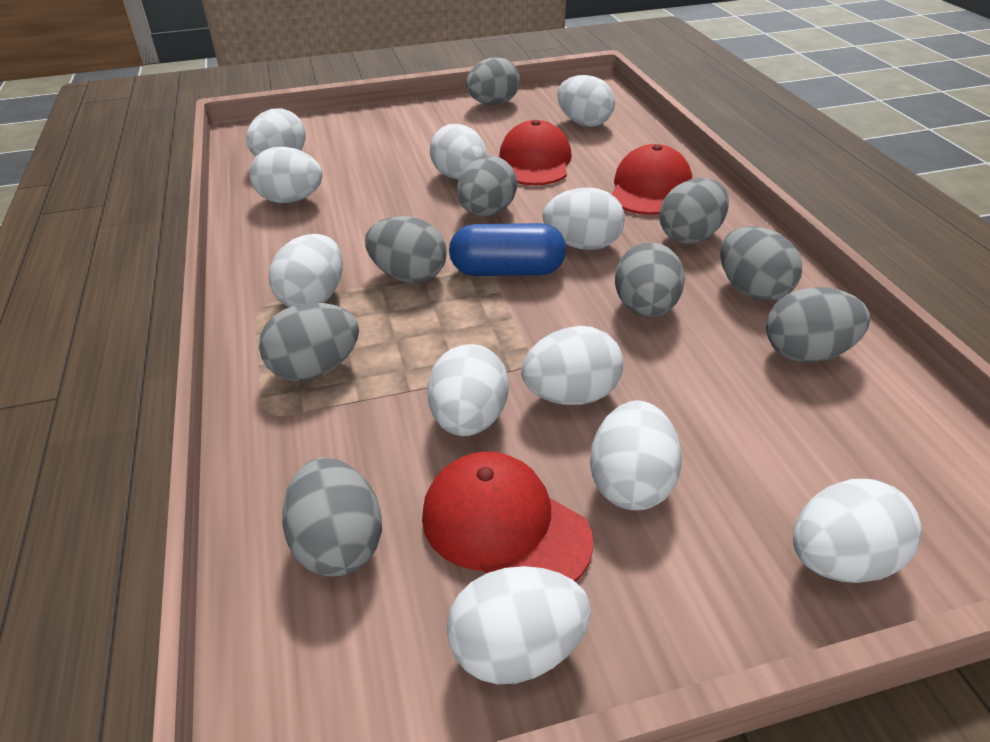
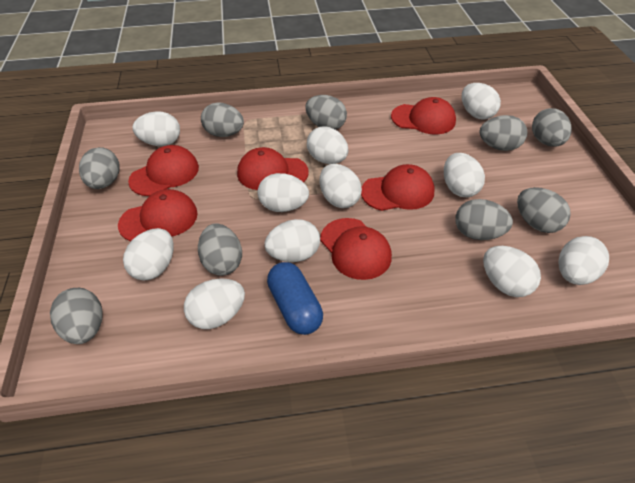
red cap: [422,452,593,582] [499,120,572,185] [611,144,692,215] = 3 -> [118,189,198,242] [128,145,199,196] [237,147,309,190] [320,218,392,280] [361,164,435,211] [391,97,456,134] = 6

